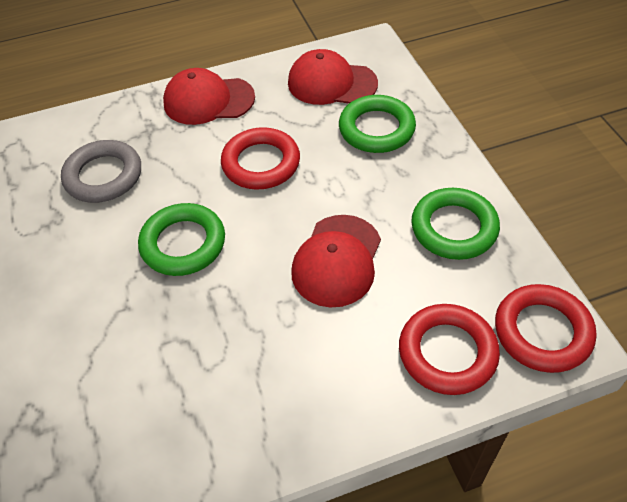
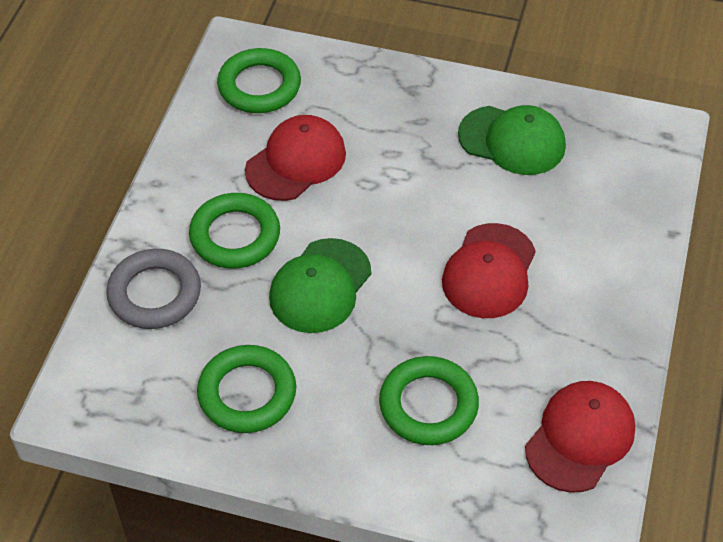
green cap: none = 0 -> [269,238,371,333] [458,105,566,175] = 2
green ring: [138,203,225,276] [339,95,416,153] [411,188,500,260] = 3 -> [189,193,280,269] [197,345,296,433] [217,48,301,113] [379,356,479,445] = 4
red ring: [221,127,300,190] [399,304,500,395] [495,284,596,373] = 3 -> none = 0

